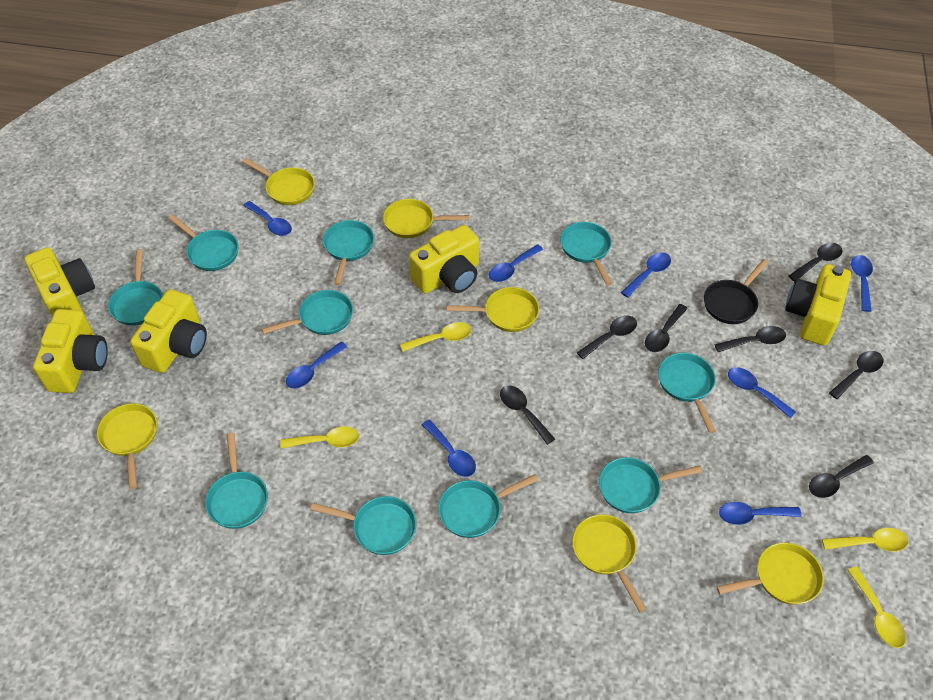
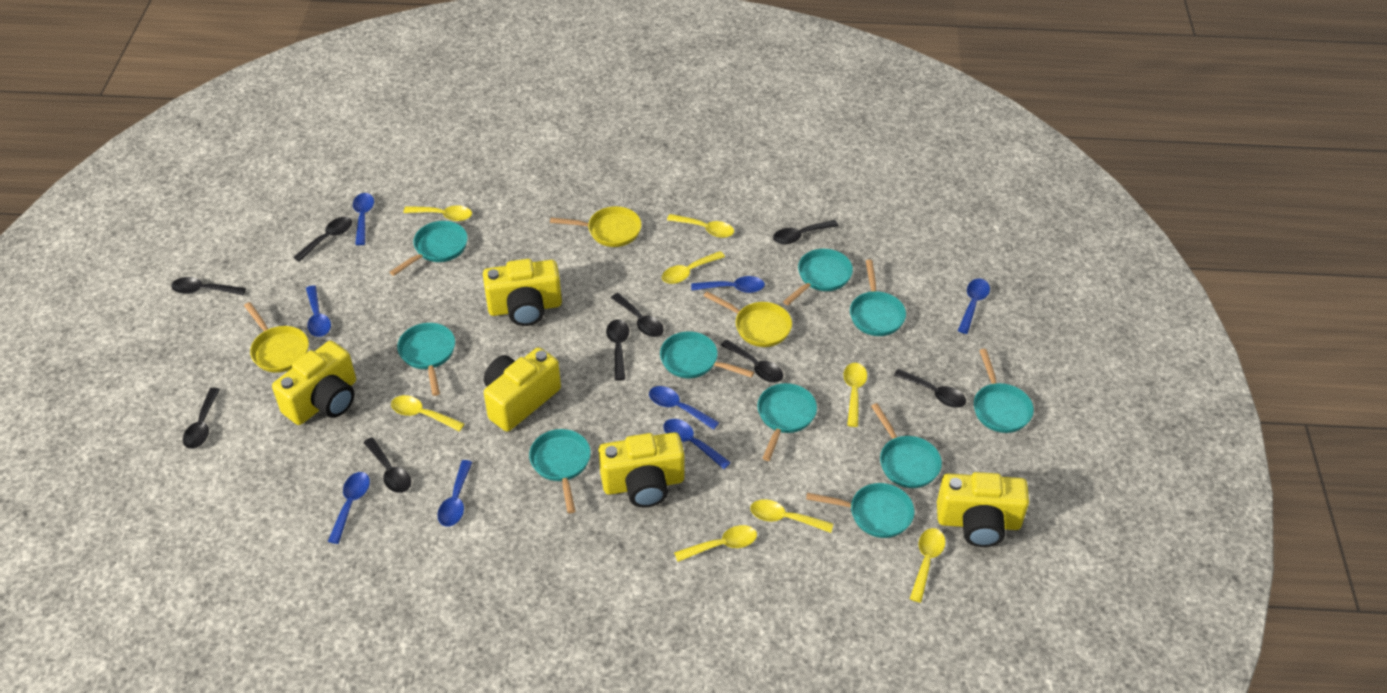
black pan: [704,259,769,324] = 1 -> none = 0
black spoon: [500,386,555,445] [577,316,637,359] [645,304,688,352] [714,326,786,352] [789,243,843,282] [809,455,874,498] [829,351,884,399] = 7 -> [171,277,246,295] [183,388,220,449] [293,217,352,262] [363,437,411,493] [606,319,629,381] [611,293,664,337] [721,340,783,383] [773,220,839,245] [893,369,966,408] = 9
yellow pan: [97,403,157,489] [242,158,315,205] [383,199,469,238] [447,287,539,332] [572,514,647,613] [716,542,824,605] = 6 -> [244,302,309,373] [550,206,642,247] [703,291,792,347] = 3
yellow spoon: [280,426,359,449] [400,322,472,352] [822,528,909,552] [847,566,906,648] = 4 -> [391,395,464,432] [403,205,472,221] [662,251,725,284] [667,214,734,238] [674,525,757,562] [750,499,833,533] [844,363,867,427] [910,528,945,603] = 8

